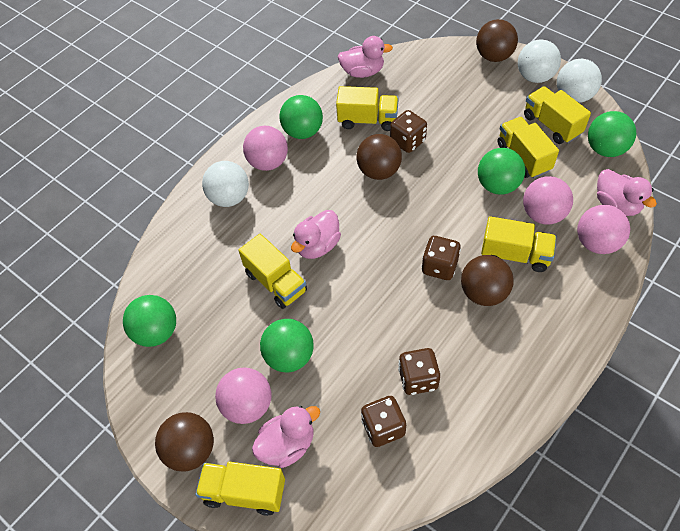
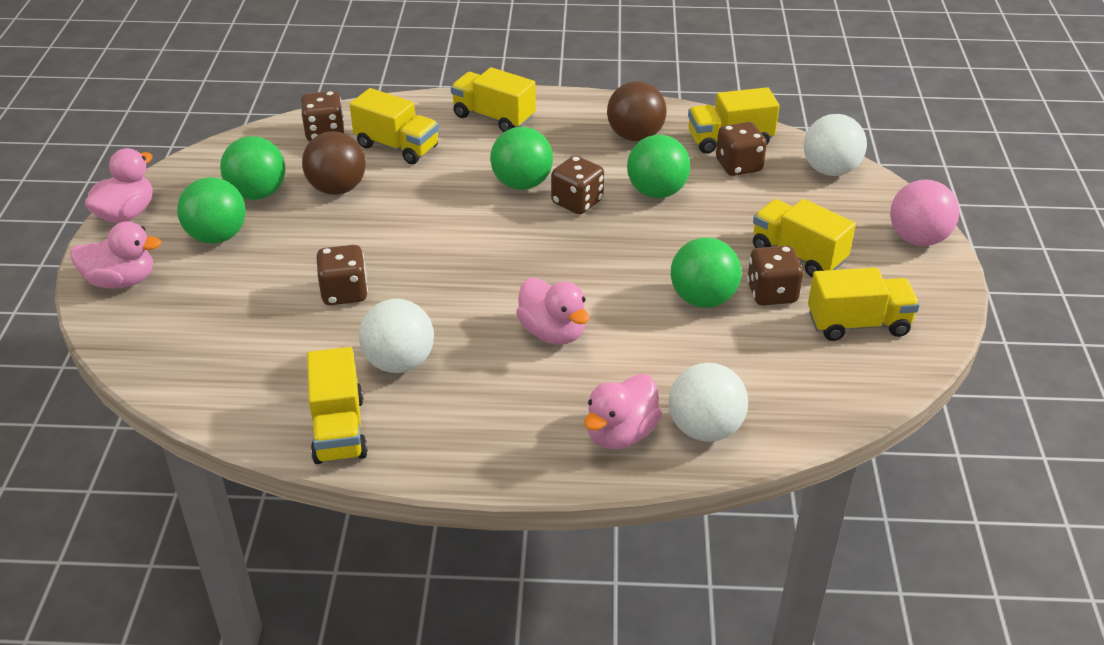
brown ball: [155,412,214,472] [357,134,402,180] [461,255,514,306] [476,19,518,62] = 4 -> [302,131,366,195] [607,81,667,141] = 2
brown dice: [361,396,406,447] [390,110,427,153] [398,348,440,395] [421,236,461,280] = 4 -> [301,91,345,141] [317,245,368,305] [551,156,604,214] [716,122,767,176] [747,246,803,305] = 5
pink ball: [215,367,272,424] [243,126,288,171] [523,176,573,224] [577,205,630,254] = 4 -> [890,179,959,246] = 1

